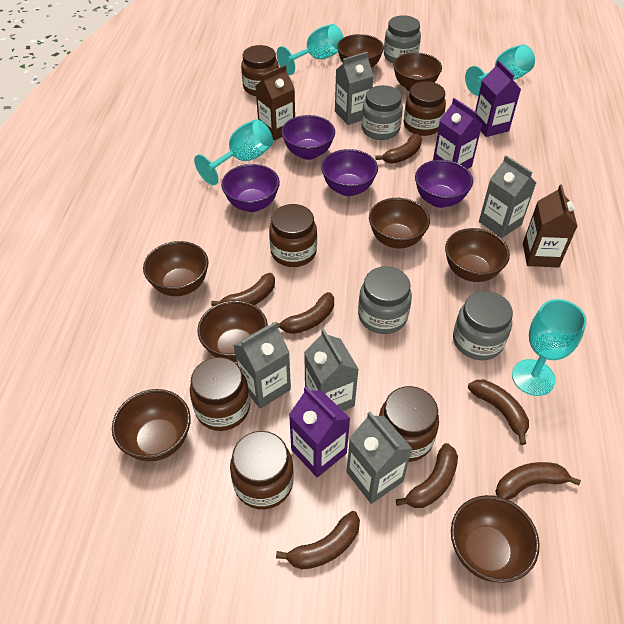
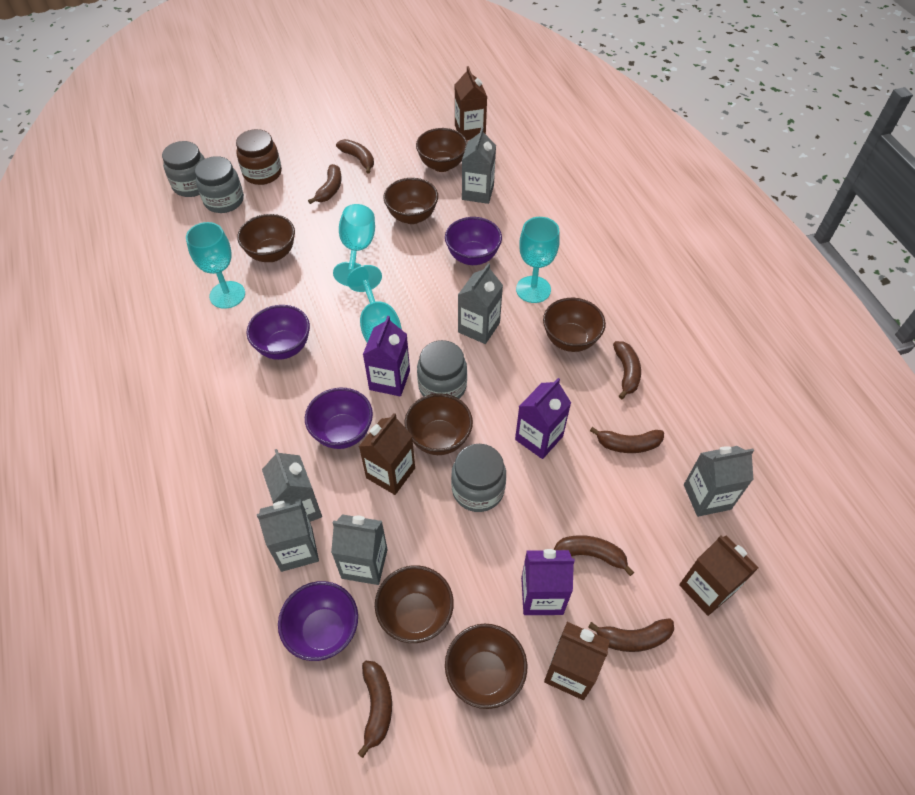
brown bowl: [112,389,191,461] [143,241,209,296] [197,301,268,362] [337,34,384,68] [369,198,430,248] [393,53,442,92] [445,228,510,282] [451,495,540,583] = 8 -> [237,214,295,262] [375,565,454,643] [384,178,438,224] [405,393,473,455] [416,128,467,172] [445,624,527,709] [543,298,606,352] = 7
brown carton: [256,65,295,141] [523,185,578,268] = 2 -> [359,413,415,495] [455,66,487,140] [544,622,610,700] [679,536,758,616] = 4
brown jar: [190,357,250,431] [230,431,294,509] [241,45,279,96] [269,204,317,267] [379,386,439,462] [404,81,446,136] = 6 -> [236,129,282,185] = 1
grey carton: [234,322,291,409] [304,329,359,411] [335,52,374,125] [347,412,412,504] [479,155,536,238] = 5 -> [257,498,319,572] [262,449,322,522] [331,514,388,585] [458,263,503,344] [462,127,496,204] [684,446,754,517] = 6

